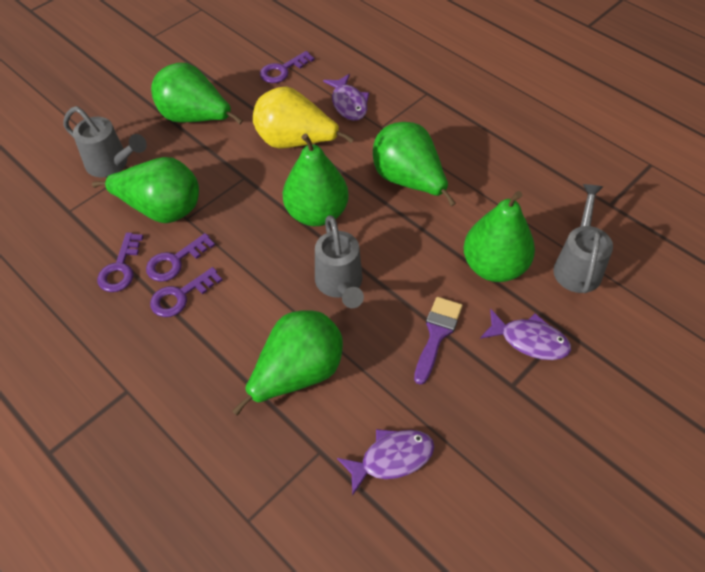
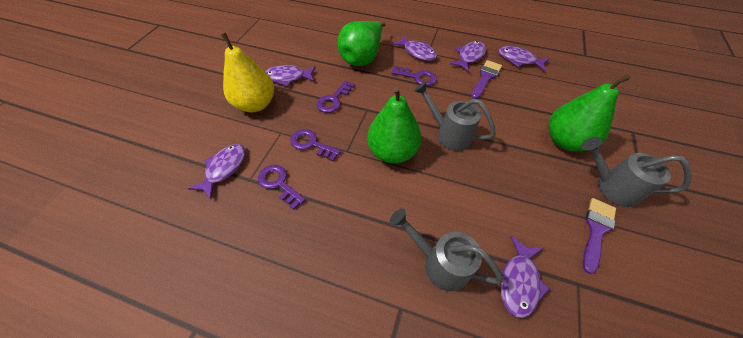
green pear: [92,157,199,223] [151,63,243,125] [232,311,343,416] [283,134,349,226] [373,122,456,206] [464,191,535,282] = 6 -> [338,21,385,66] [367,86,421,164] [548,74,631,152] = 3
purple brush: [414,297,462,385] = 1 -> [471,60,502,99] [583,198,616,274] = 2
purple fish: [323,74,369,121] [337,429,434,496] [480,309,571,360] = 3 -> [188,144,245,199] [265,65,316,87] [392,36,437,61] [450,41,486,72] [499,46,550,71] [500,236,550,318] = 6

